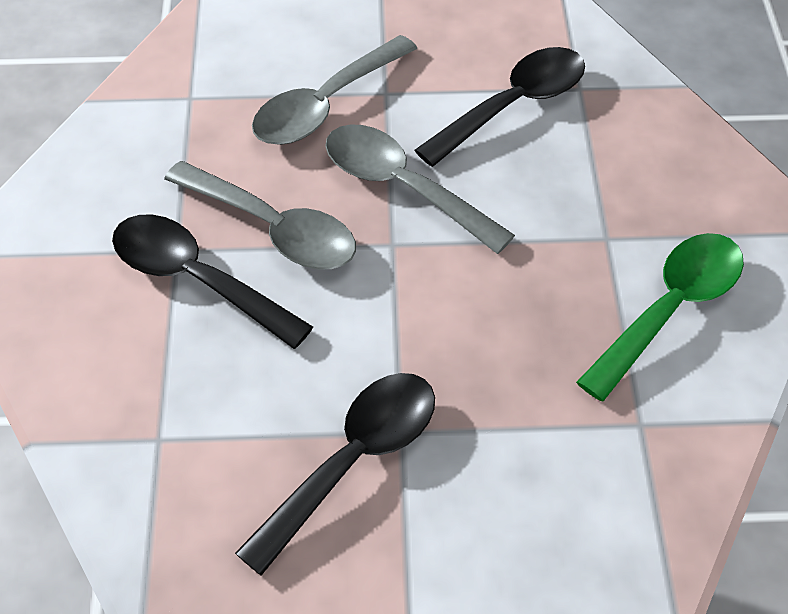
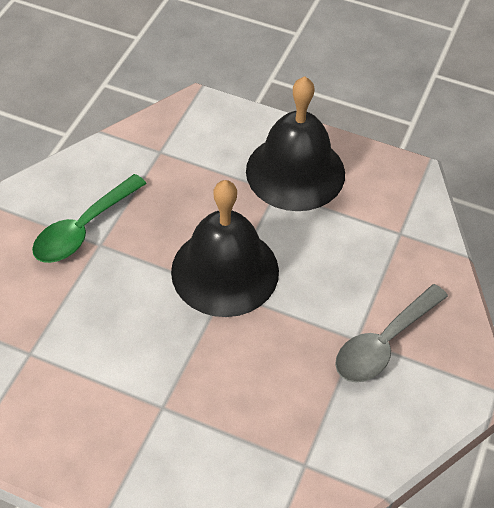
black bell: none = 0 -> [171,180,279,317] [246,76,345,211] = 2
black spoon: [112,215,313,349] [235,373,435,576] [414,47,585,167] = 3 -> none = 0
grey spoon: [164,161,356,270] [252,35,418,145] [325,124,515,254] = 3 -> [335,284,448,382] = 1

